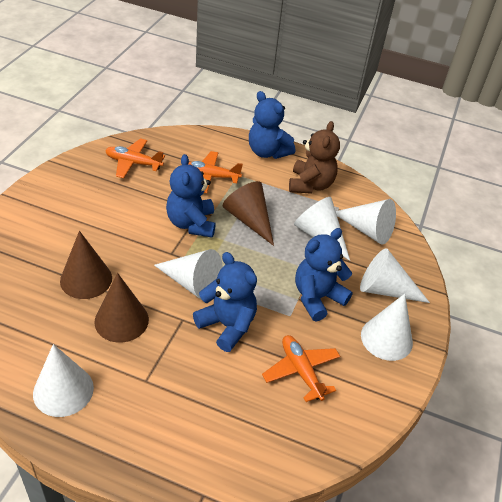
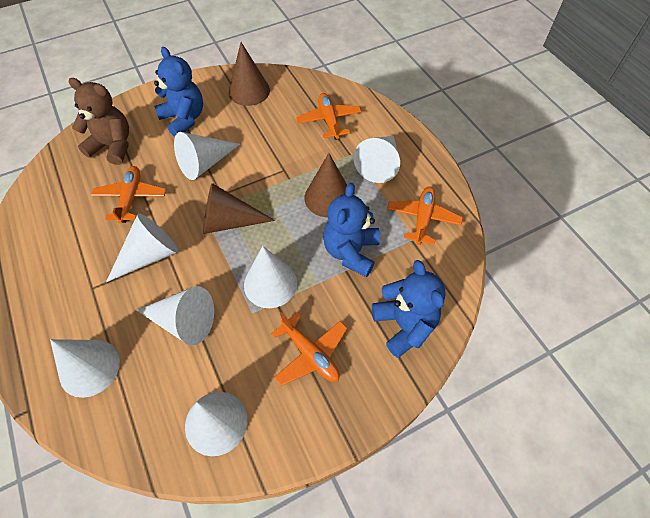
blue teddy bear: [166,154,216,238] [193,252,257,352] [249,91,295,159] [295,228,353,321] = 4 -> [154,47,203,137] [323,183,380,277] [372,260,446,358] = 3
orange plane: [105,138,165,178] [189,151,243,193] [262,335,340,402] = 3 -> [91,166,166,224] [271,312,347,386] [296,93,362,140] [387,186,463,245] = 4
white cone: [33,344,94,417] [154,249,223,300] [294,197,350,261] [336,199,396,245] [360,248,430,303] [361,294,413,361] = 6 -> [50,339,120,398] [106,213,178,282] [137,286,214,345] [174,132,240,180] [185,392,247,456] [244,246,297,308] [353,136,400,183] = 7

